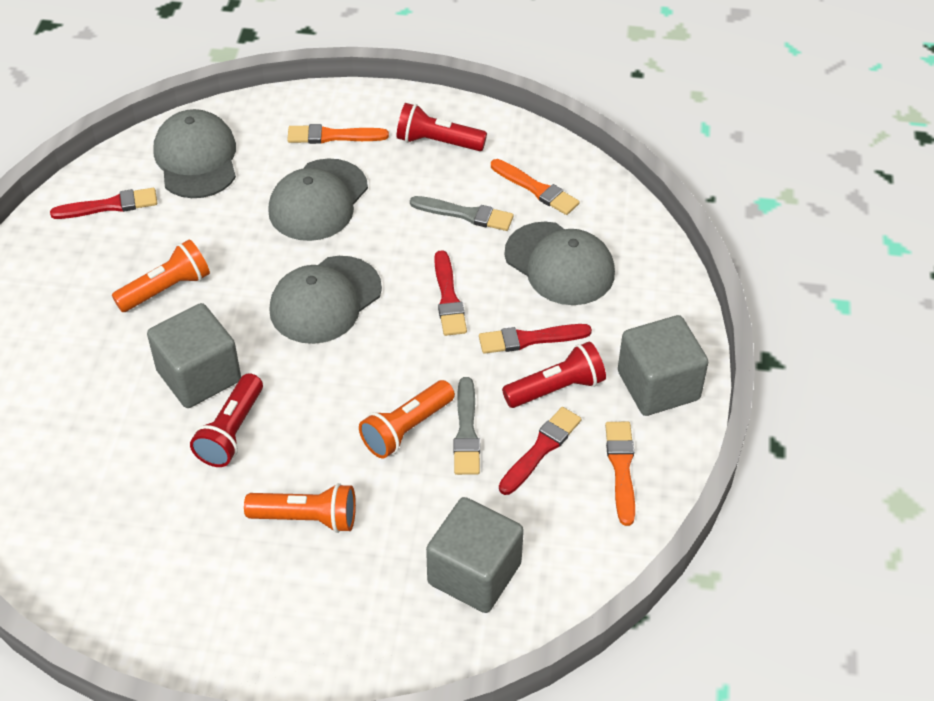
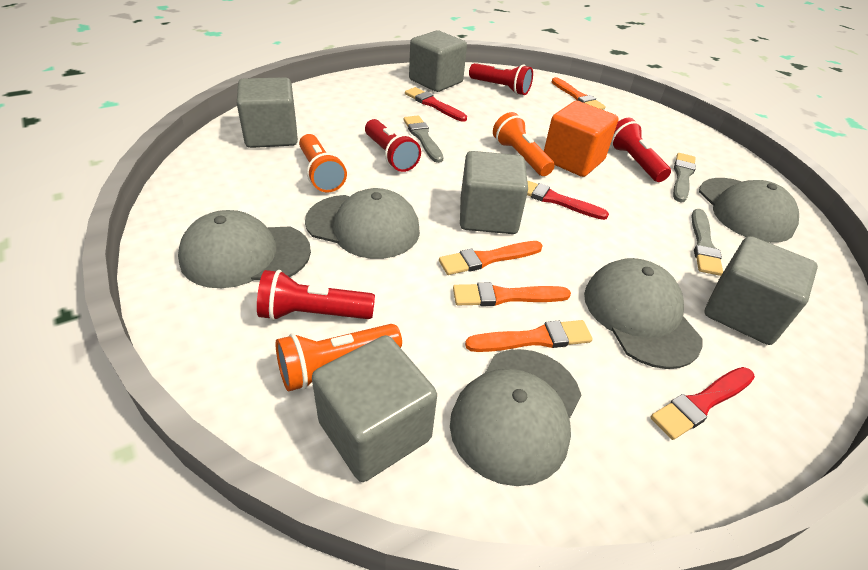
grey brush: [410,196,514,231] [453,377,480,475] = 2 -> [403,116,443,163] [673,153,696,202] [692,209,723,276] = 3
grey cap: [153,109,236,198] [268,159,368,241] [269,256,382,344] [504,222,615,305] = 4 -> [178,210,311,288] [305,188,420,259] [450,349,581,486] [584,258,702,369] [699,178,799,243] = 5
grey cube: [147,303,241,408] [426,497,524,613] [618,315,709,416] = 3 -> [237,77,298,148] [312,335,437,482] [409,30,467,92] [460,151,528,234] [705,236,818,345] = 5
orange brush: [287,124,389,144] [491,159,580,215] [605,422,635,526] = 3 -> [439,241,543,275] [453,282,571,306] [465,320,593,352] [552,77,606,110] = 4
orange cube: none = 0 -> [544,101,618,177] = 1
red brush: [50,188,157,219] [434,250,467,336] [479,324,592,354] [499,407,581,495] = 4 -> [405,87,467,122] [527,180,609,220] [651,367,755,440] = 3
red flashlight: [190,373,263,467] [397,103,487,151] [502,342,606,408] = 3 -> [257,270,375,321] [365,119,421,172] [469,63,533,95] [611,118,671,182] = 4

